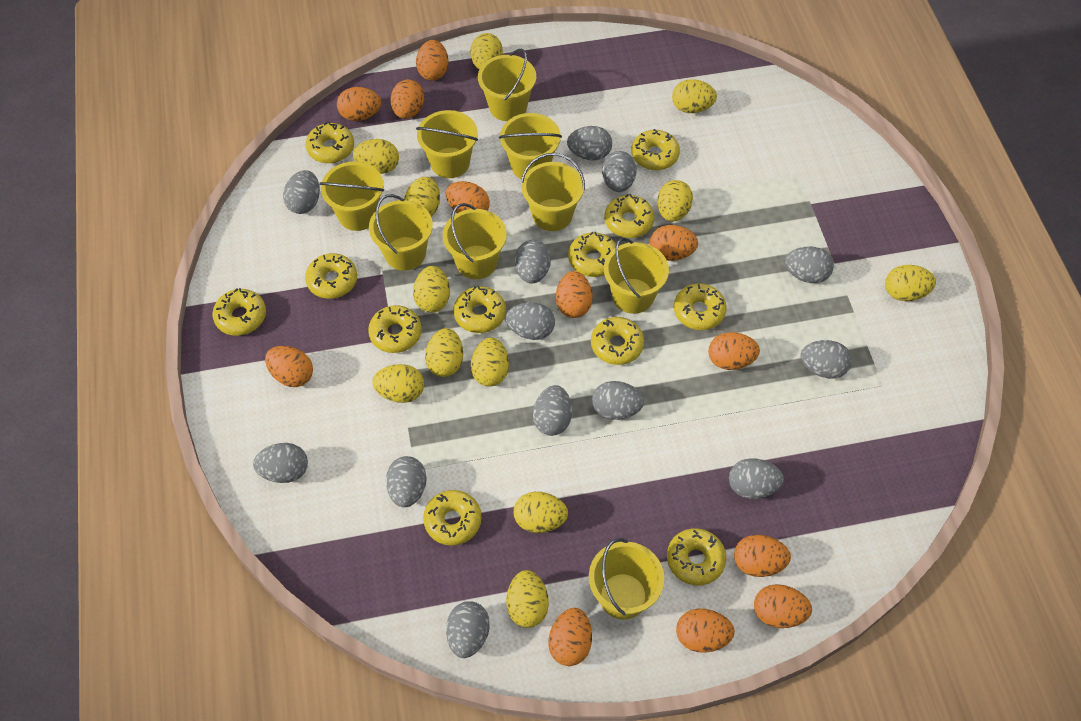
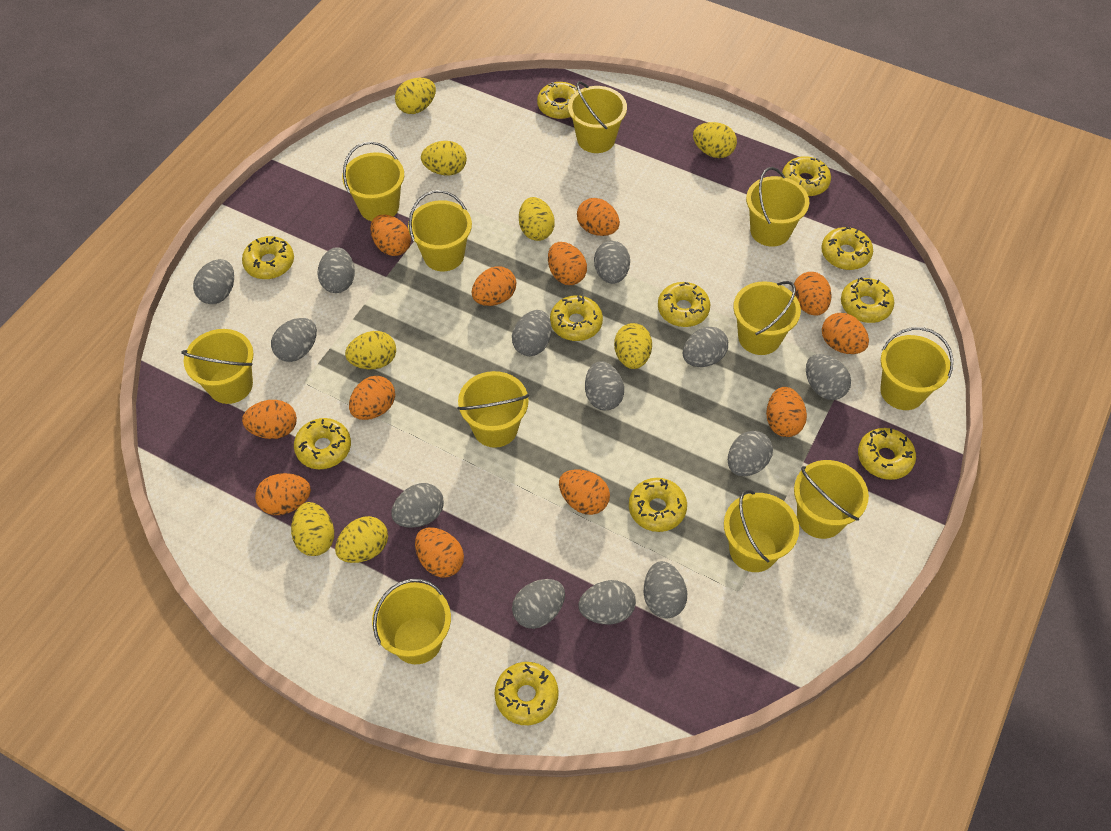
yellow bucket: [319,161,384,231] [369,194,433,271] [416,110,478,178] [443,203,507,279] [478,49,536,121] [499,113,562,179] [521,153,585,231] [589,538,664,620] [604,238,669,314] = 9 -> [181,329,254,404] [342,142,404,221] [372,579,451,664] [408,190,472,271] [457,371,529,448] [568,81,627,153] [724,490,799,572] [733,281,801,355] [746,167,809,247] [794,460,869,539] [880,327,953,410] = 11
yellow donut: [212,288,266,336] [305,253,357,299] [306,122,354,163] [368,305,422,353] [423,490,482,546] [453,286,506,333] [568,232,616,277] [591,317,644,365] [604,194,655,238] [631,129,680,170] [667,528,726,586] [674,283,727,330] = 12 -> [242,236,294,279] [294,418,351,469] [495,662,559,725] [537,82,578,119] [550,295,603,341] [629,478,687,532] [658,282,710,327] [782,156,831,196] [821,227,873,270] [841,277,894,323] [858,428,916,480] = 11
yellow egg: [353,139,399,174] [372,364,424,403] [404,177,440,216] [413,266,450,312] [425,328,463,377] [470,33,503,69] [471,337,509,387] [506,570,549,628] [514,492,568,533] [657,180,693,222] [672,79,717,113] [885,265,936,301] = 12 -> [291,502,334,556] [335,516,388,563] [345,331,396,369] [395,78,436,114] [421,141,467,176] [519,197,555,241] [614,323,652,369] [693,122,737,158] = 8

